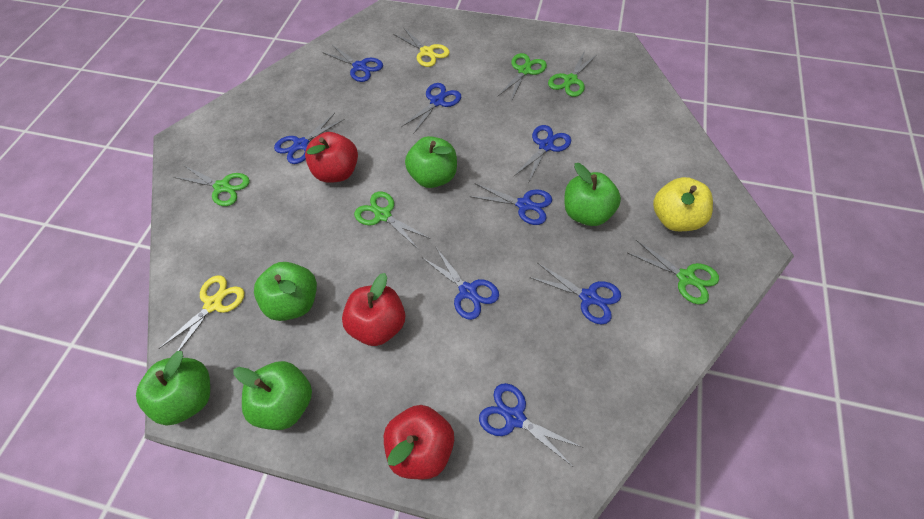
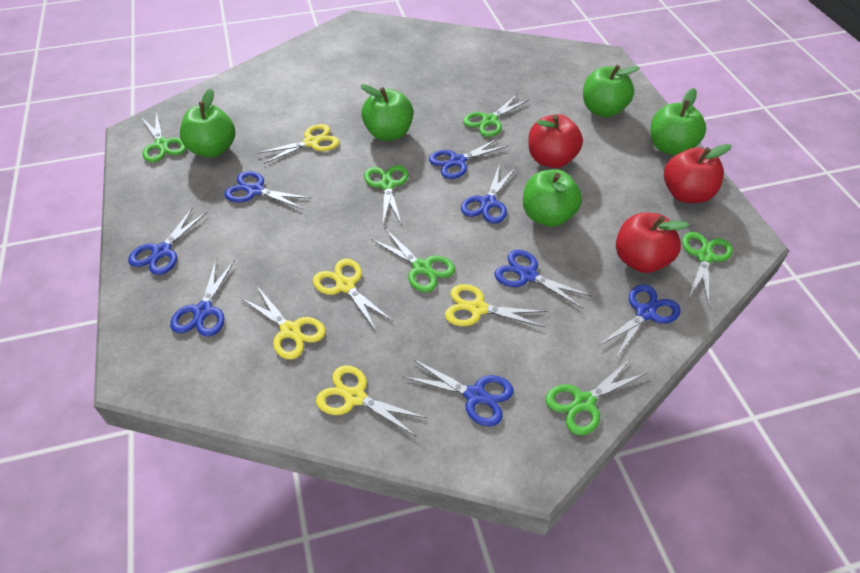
green scissors: [174,165,250,206] [354,191,431,250] [498,53,547,101] [548,51,598,97] [628,240,719,304] = 5 -> [141,112,186,162] [364,165,409,225] [371,229,455,292] [463,94,530,137] [545,358,647,435] [682,232,733,306] = 6
yellow apple: [653,177,713,231] = 1 -> none = 0
yellow scissors: [158,275,245,351] [393,27,450,67] = 2 -> [240,286,326,360] [257,124,339,164] [313,259,393,331] [316,365,427,436] [445,284,547,327] = 5

